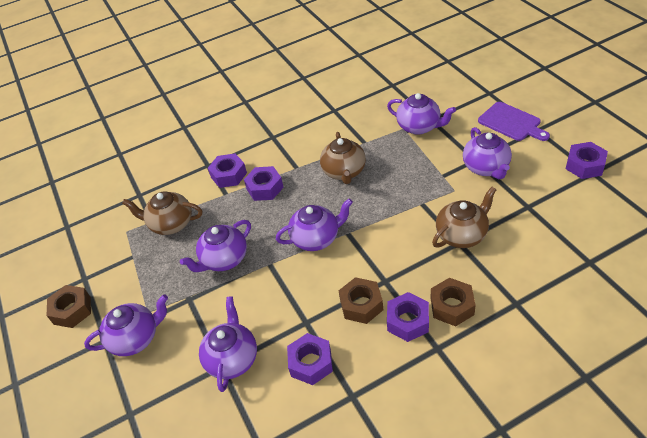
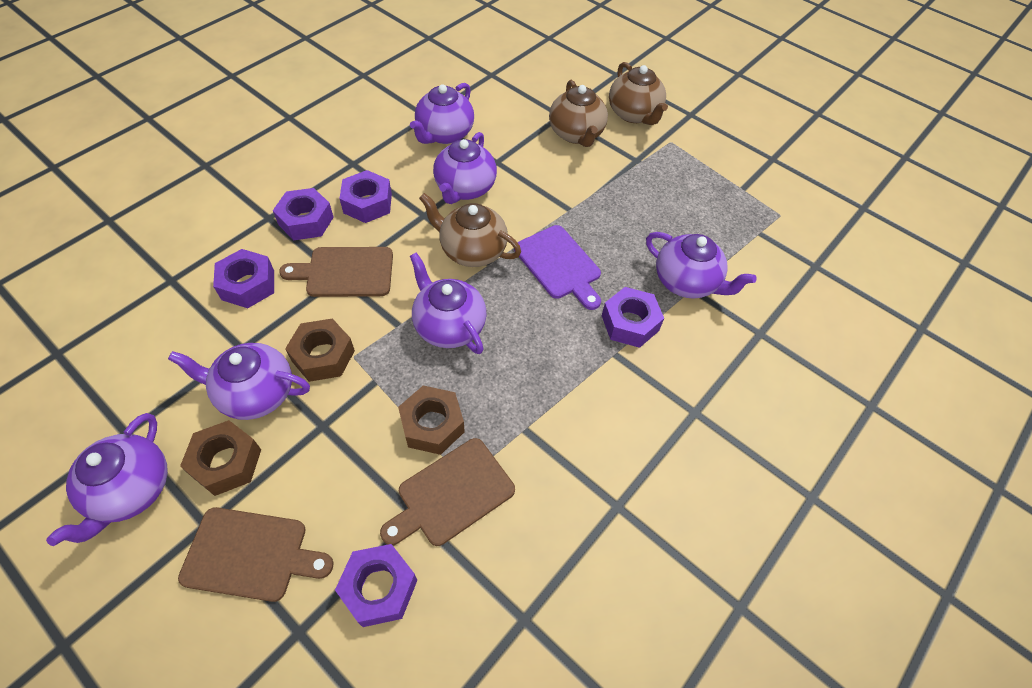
brown cutting board: none = 0 -> [178,507,334,602] [279,247,393,297] [380,438,515,546] = 3

